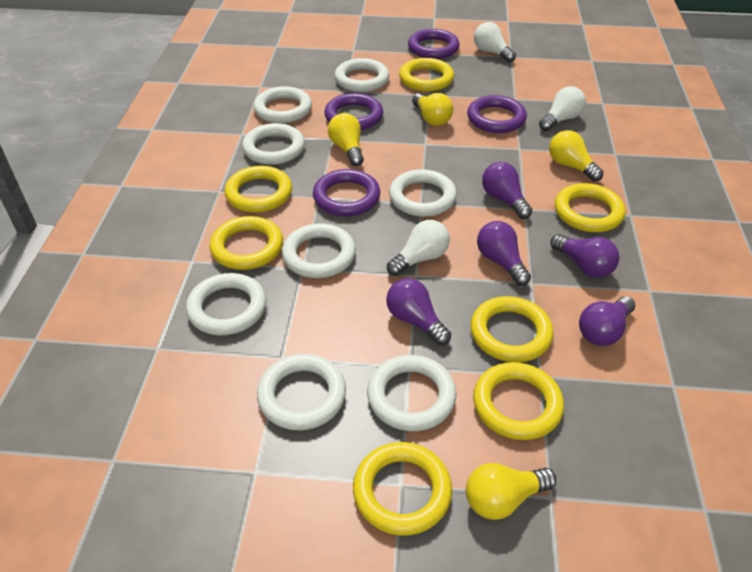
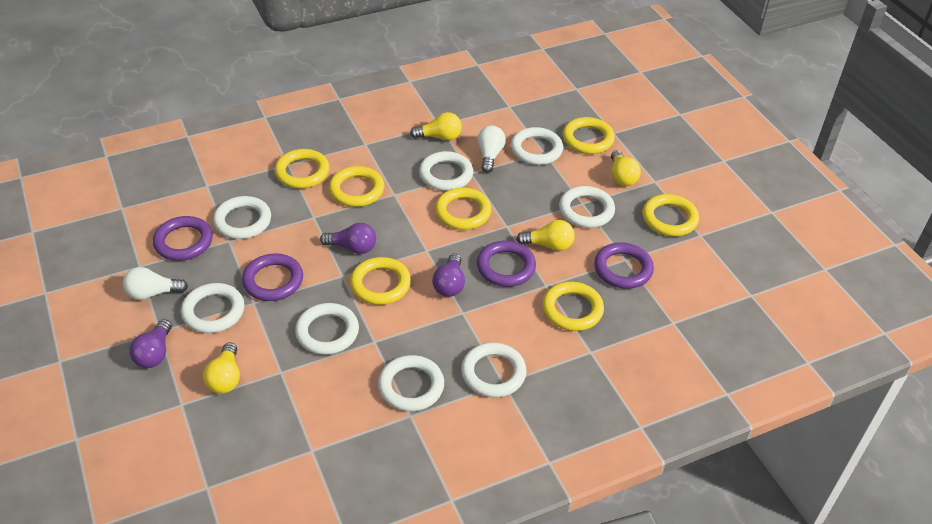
purple light bulb: [386,278,451,345] [477,221,531,286] [482,162,533,219] [551,234,619,278] [579,296,635,346] = 5 -> [129,319,172,368] [320,223,376,254] [432,253,465,297] = 3
white light bulb: [387,220,450,276] [474,22,516,62] [539,86,586,131] = 3 -> [123,267,188,300] [477,126,506,173] = 2

